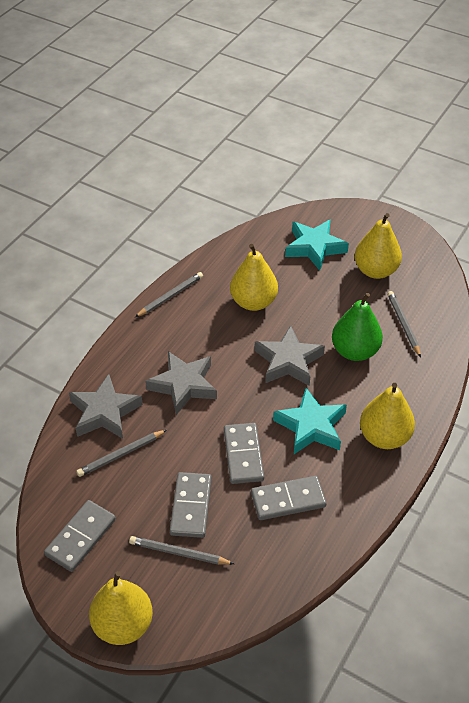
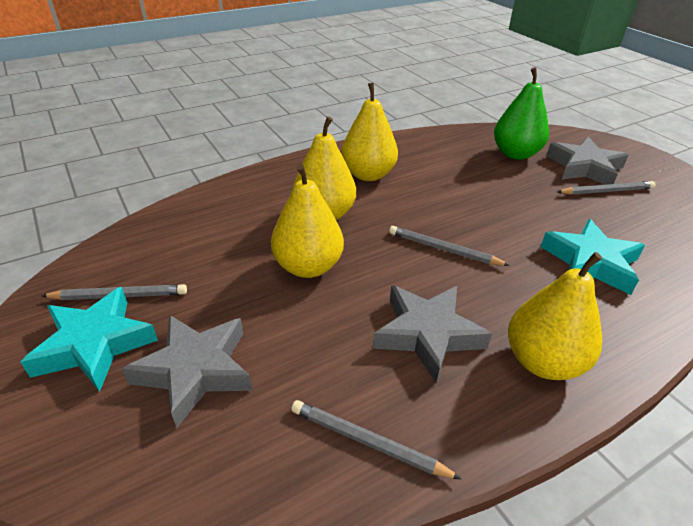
grey domino: [44,500,116,572] [170,472,212,538] [224,423,264,484] [251,476,327,520] = 4 -> none = 0

